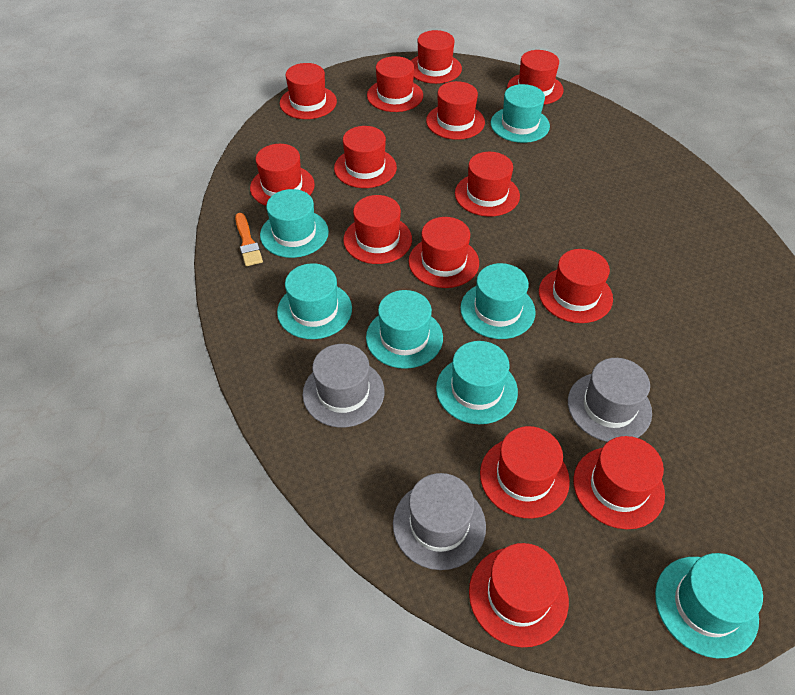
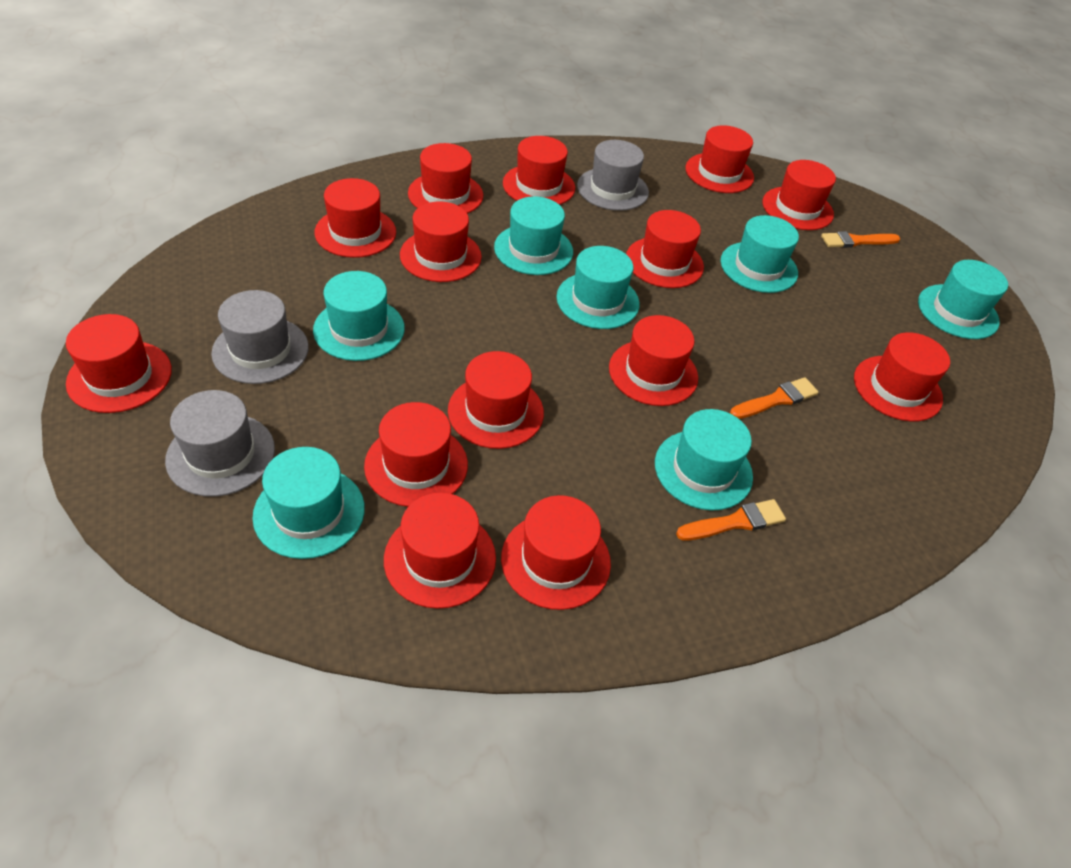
orange brush: [235,213,263,266] = 1 -> [676,499,786,541] [730,377,819,419] [821,231,900,248] = 3

